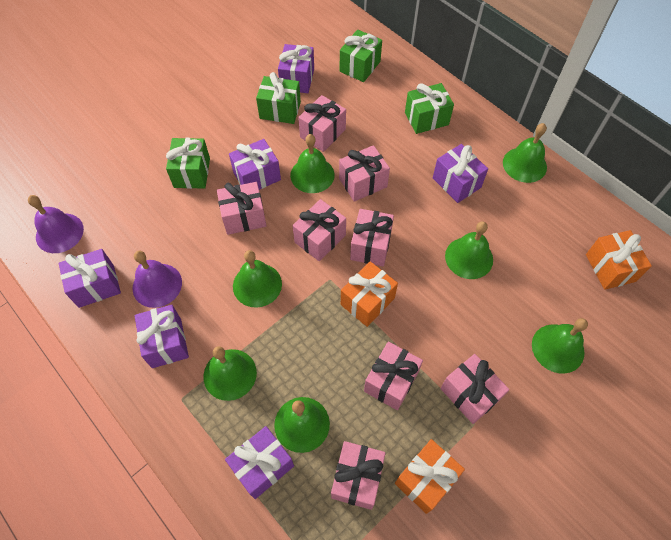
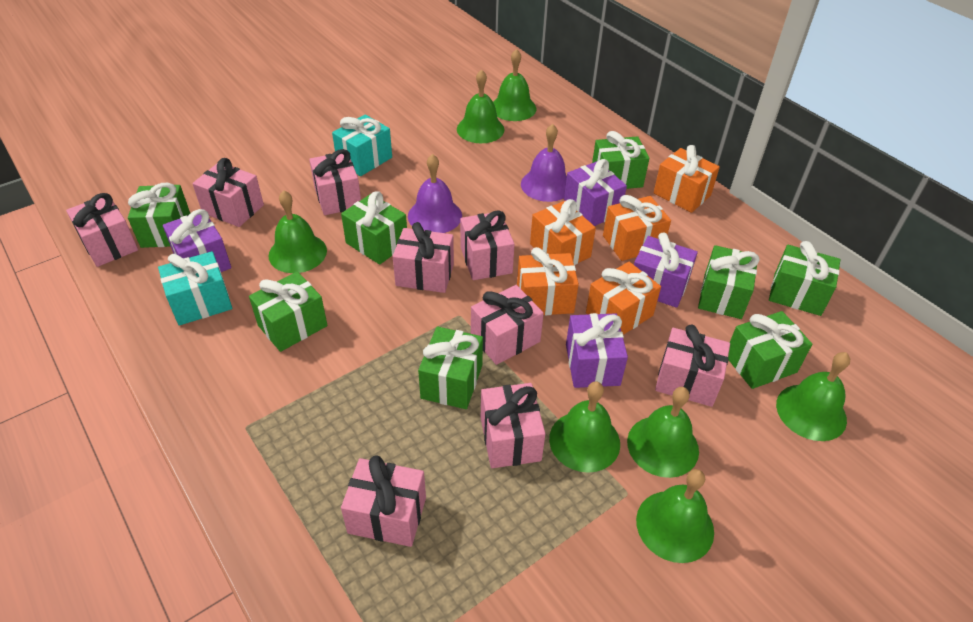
green gift: [166,138,210,189] [256,72,301,124] [340,30,382,82] [405,83,454,134] = 4 -> [128,183,190,248] [249,271,327,352] [341,191,407,265] [418,327,483,409] [592,131,649,189] [698,245,760,319] [728,311,812,389] [769,241,840,316] = 8
orange gift: [341,261,398,327] [395,439,465,514] [586,230,652,290] = 3 -> [517,247,579,315] [530,199,596,265] [586,262,661,335] [603,195,671,261] [654,145,720,213] = 5
pink gift: [217,182,266,235] [293,199,346,261] [298,95,346,152] [331,441,386,510] [339,145,390,202] [350,209,394,266] [364,342,423,410] [440,354,509,424] = 8 -> [66,193,138,267] [192,158,264,227] [309,149,361,215] [341,455,426,547] [393,222,454,293] [460,210,515,280] [471,285,544,365] [481,383,546,468] [655,324,730,407] = 9
purple gift: [59,249,121,308] [135,305,189,368] [225,426,294,499] [229,139,281,190] [278,44,314,93] [433,144,488,203] = 6 -> [163,209,231,272] [564,159,627,226] [566,313,628,388] [634,233,698,308] = 4
turquoise gift: none = 0 -> [158,251,232,325] [332,114,392,176] = 2

